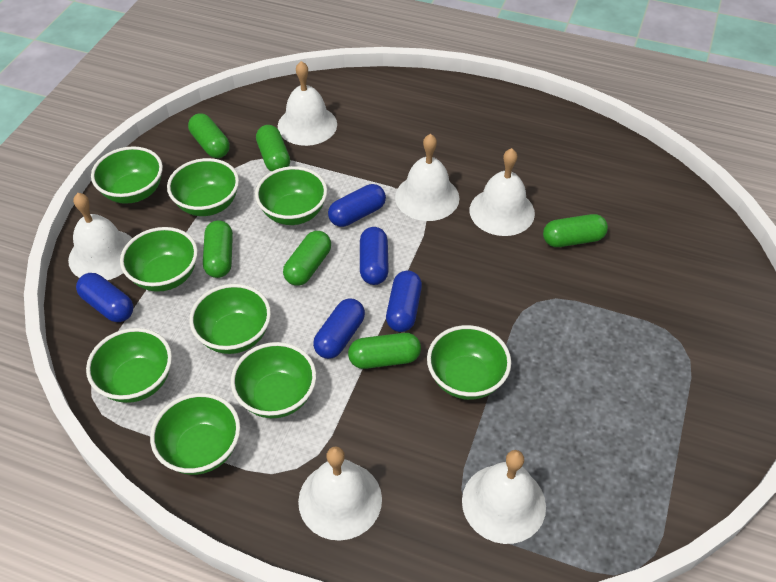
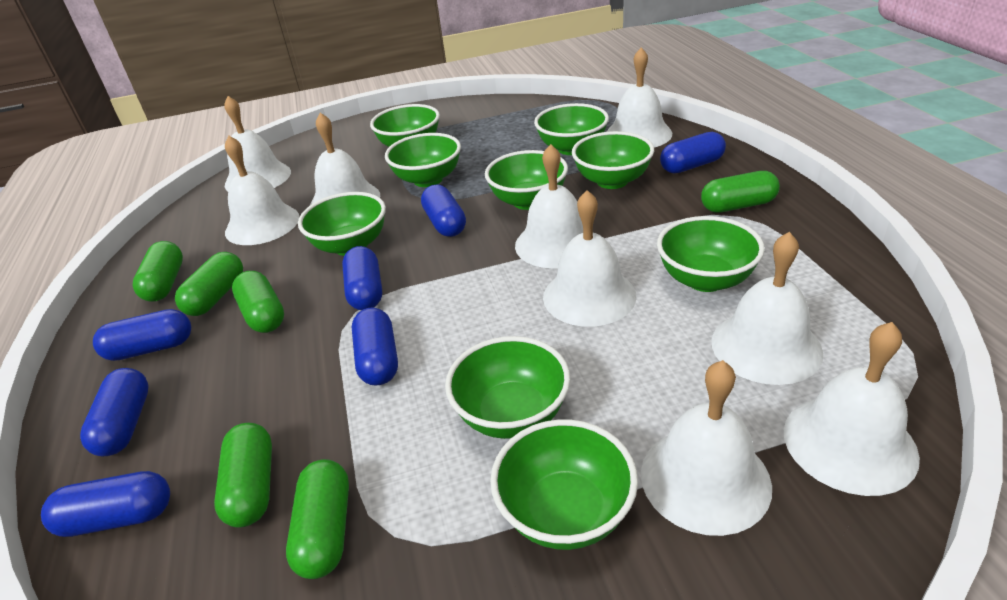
blue capsule: [76,273,133,322] [313,299,365,359] [328,184,386,227] [360,227,389,285] [386,271,422,332] = 5 -> [41,471,170,537] [80,368,149,456] [93,309,191,361] [342,246,382,310] [352,307,398,385] [421,184,466,237] [660,132,726,173] = 7
white bell: [68,193,132,280] [278,61,337,146] [298,446,382,541] [395,134,459,221] [462,450,546,544] [470,148,535,236] = 6 -> [224,96,291,191] [225,136,299,245] [310,113,380,205] [515,144,594,268] [543,190,636,327] [607,47,672,148] [641,360,772,536] [712,232,823,385] [784,322,920,496] = 9

